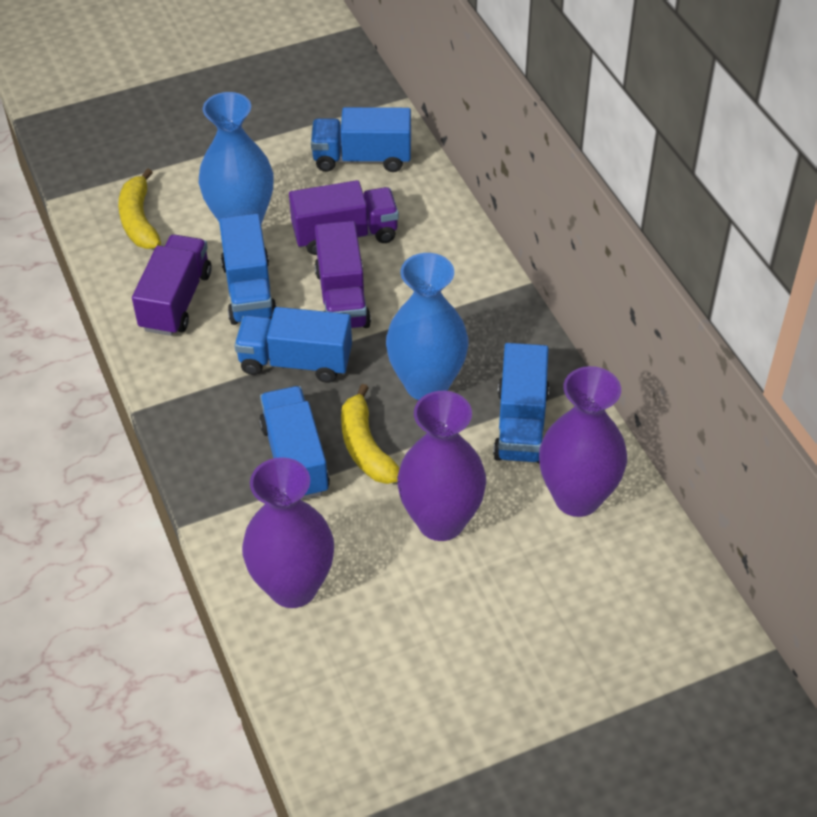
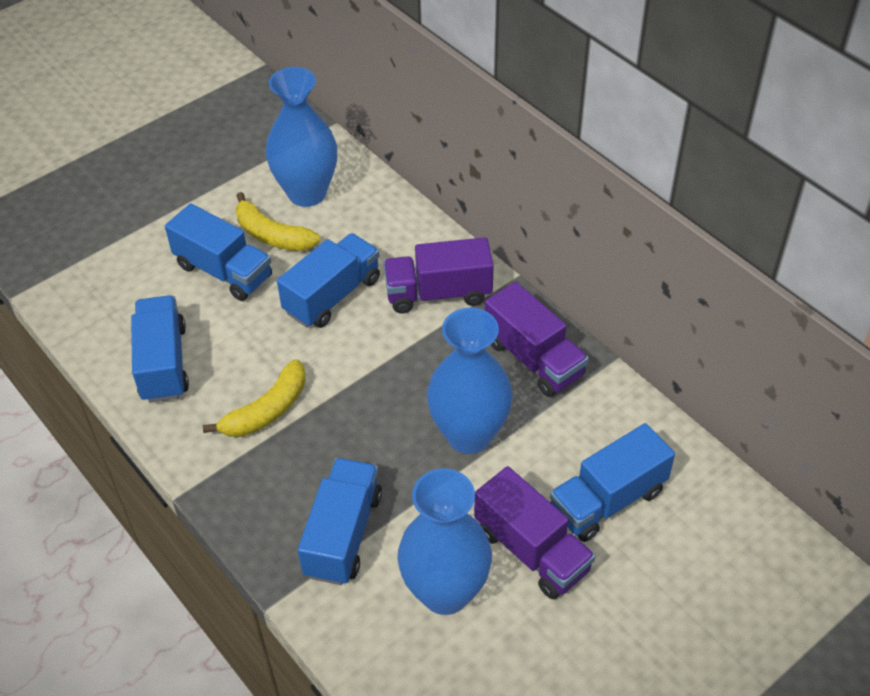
blue vase: [199,92,274,224] [386,253,468,400] = 2 -> [266,67,337,207] [398,468,492,615] [427,308,513,454] = 3
purple vase: [242,457,334,608] [397,391,486,541] [539,366,627,517] = 3 -> none = 0

